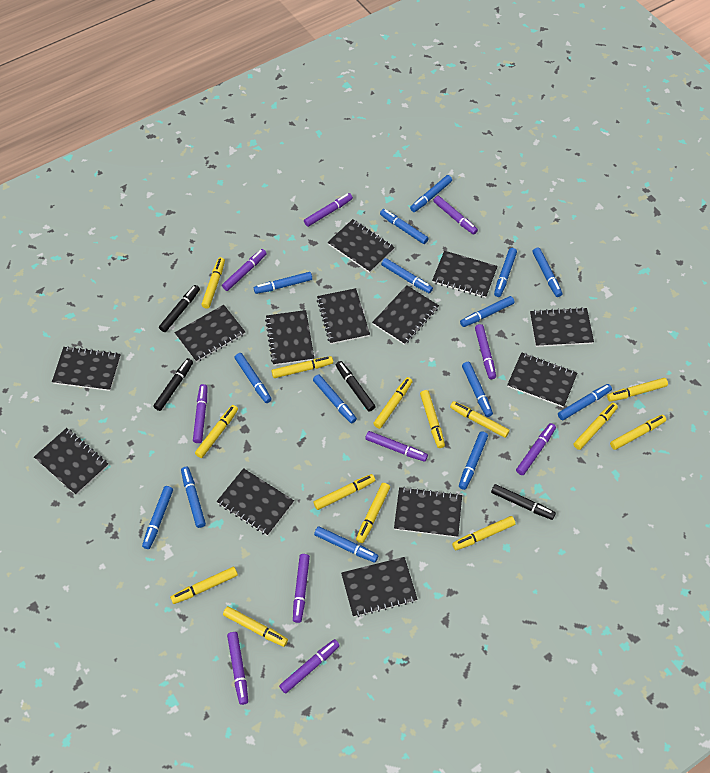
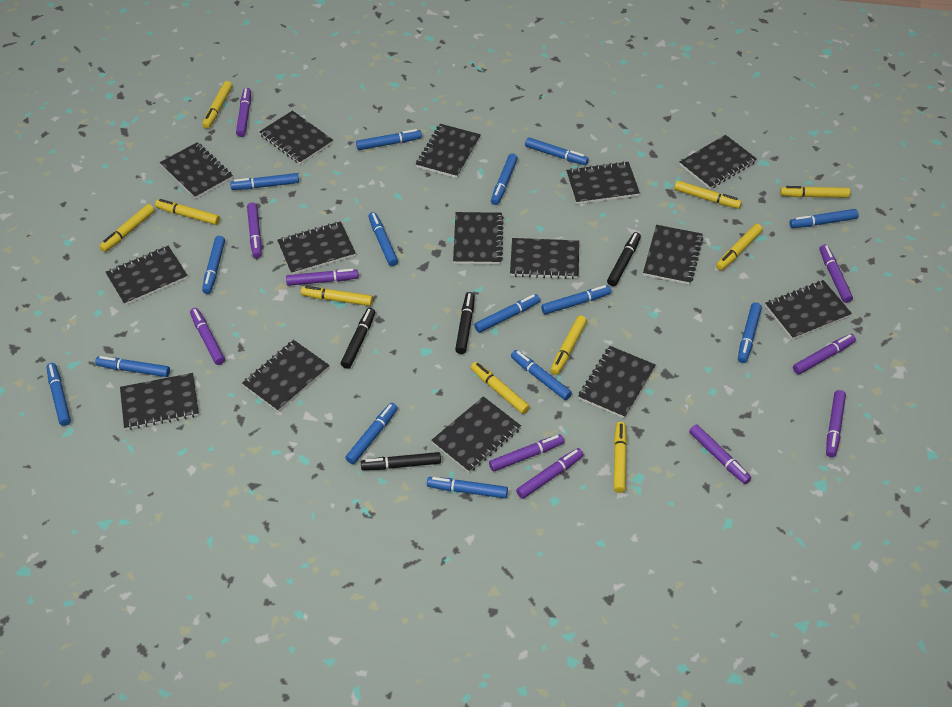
black notebook: [34,428,108,495] [52,346,121,391] [175,305,245,362] [216,468,294,536] [265,310,314,366] [317,288,370,344] [328,219,395,273] [341,557,418,617] [372,285,439,345] [394,487,462,538] [432,251,498,298] [507,352,577,407] [530,307,594,347] = 13 -> [106,246,188,305] [120,373,199,430] [160,142,233,199] [242,340,329,412] [259,111,333,164] [277,221,356,275] [416,124,481,178] [431,396,521,473] [453,212,504,264] [510,238,579,279] [566,161,640,204] [578,346,656,419] [643,225,703,285] [680,135,757,189] [765,280,852,340] = 15
yellow marker: [170,567,238,604] [195,405,238,458] [201,257,225,309] [223,606,288,647] [272,356,333,378] [313,474,375,510] [356,483,390,543] [373,377,413,429] [420,390,445,448] [450,401,510,438] [452,516,516,550] [573,403,618,450] [607,378,668,402] [610,415,666,450] = 14 -> [99,204,155,252] [155,199,220,225] [202,81,232,129] [301,286,373,306] [471,362,530,414] [550,315,587,375] [614,422,627,493] [674,180,742,209] [716,224,763,271] [780,186,850,198] = 10

